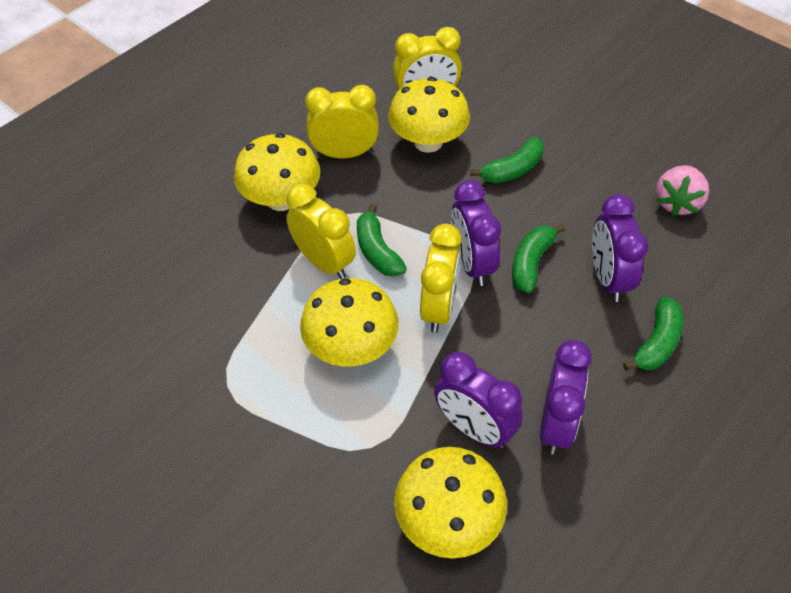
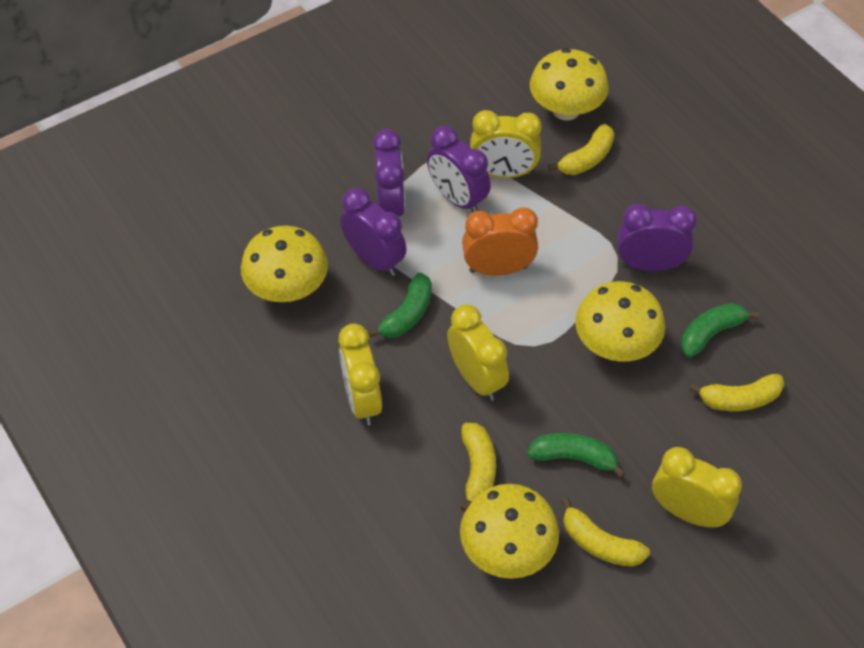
green banana: [357,204,407,277] [470,137,544,183] [512,224,566,293] [623,296,683,371] = 4 -> [368,273,432,338] [527,433,626,478] [681,303,759,358] = 3
orange clock: none = 0 -> [462,207,538,276] = 1
pink strawberry: [656,165,709,216] = 1 -> none = 0
yellow banana: none = 0 -> [460,423,496,512] [548,124,614,175] [561,498,650,567] [690,374,784,411] = 4

